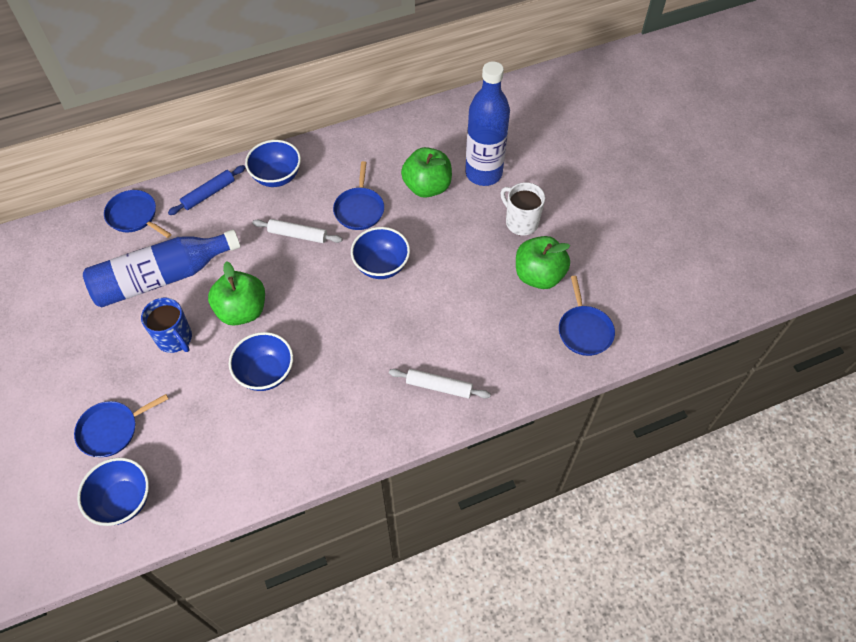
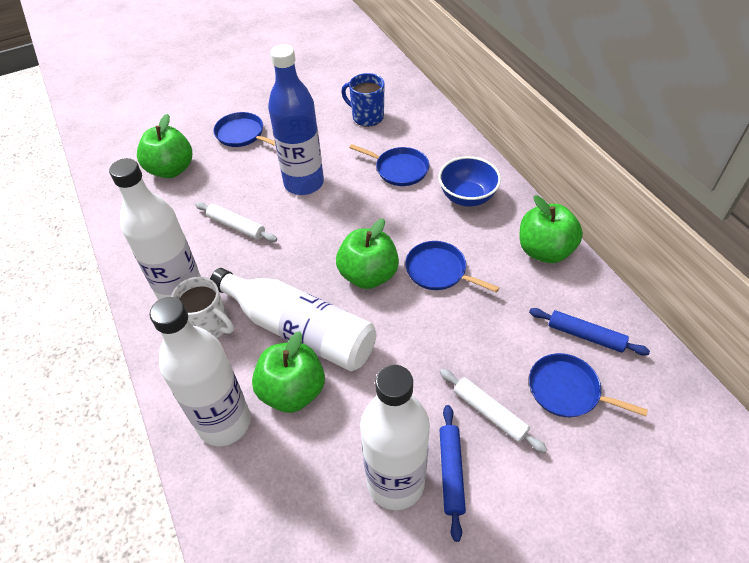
blue bottle: [83,229,241,308] [465,61,510,186] = 2 -> [268,44,324,195] = 1
blue bowl: [77,458,149,526] [229,332,293,391] [245,140,301,187] [351,227,410,279] = 4 -> [439,156,501,207] = 1
blue rolling pin: [168,165,245,215] = 1 -> [440,405,466,542] [529,308,650,355] = 2
green apple: [208,261,265,326] [401,147,452,198] [516,236,570,289] = 3 -> [137,114,192,178] [252,331,325,413] [336,219,399,289] [520,195,583,263] = 4
white bottle: none = 0 -> [109,158,201,300] [149,297,251,446] [210,268,376,371] [360,365,430,510] = 4

